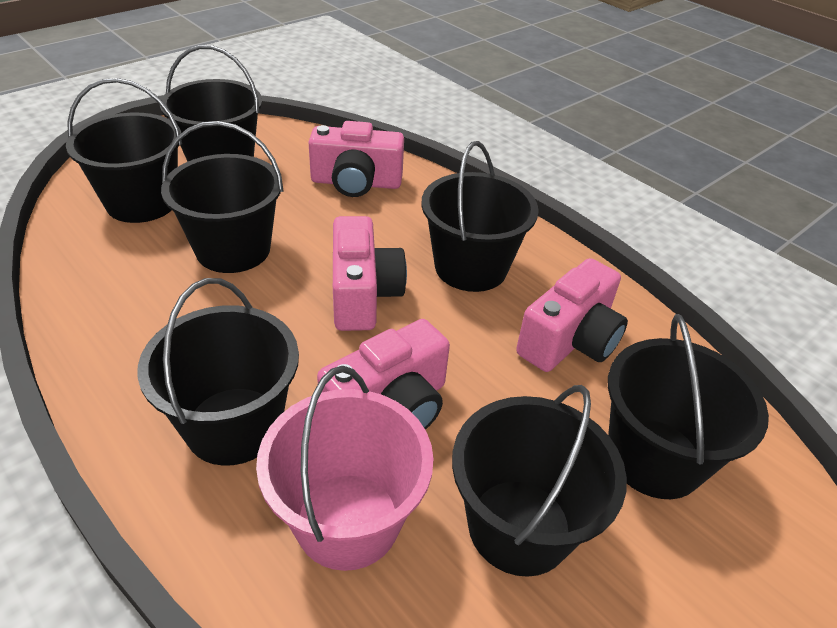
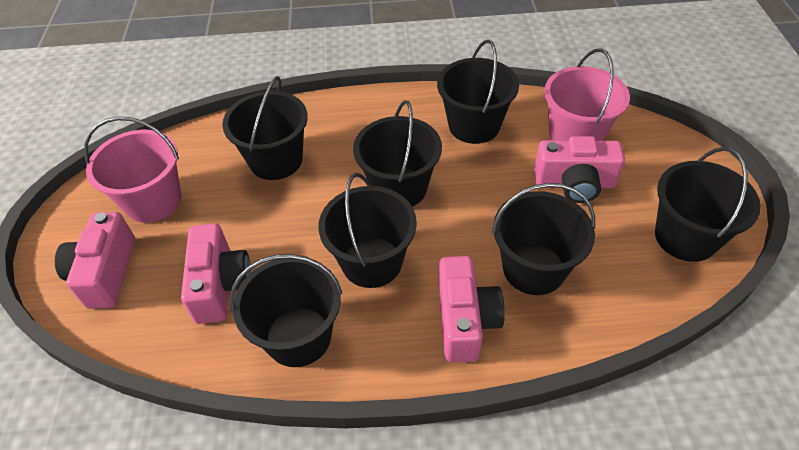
pink bucket: [256,366,434,571] = 1 -> [84,116,181,223] [544,48,630,141] = 2

